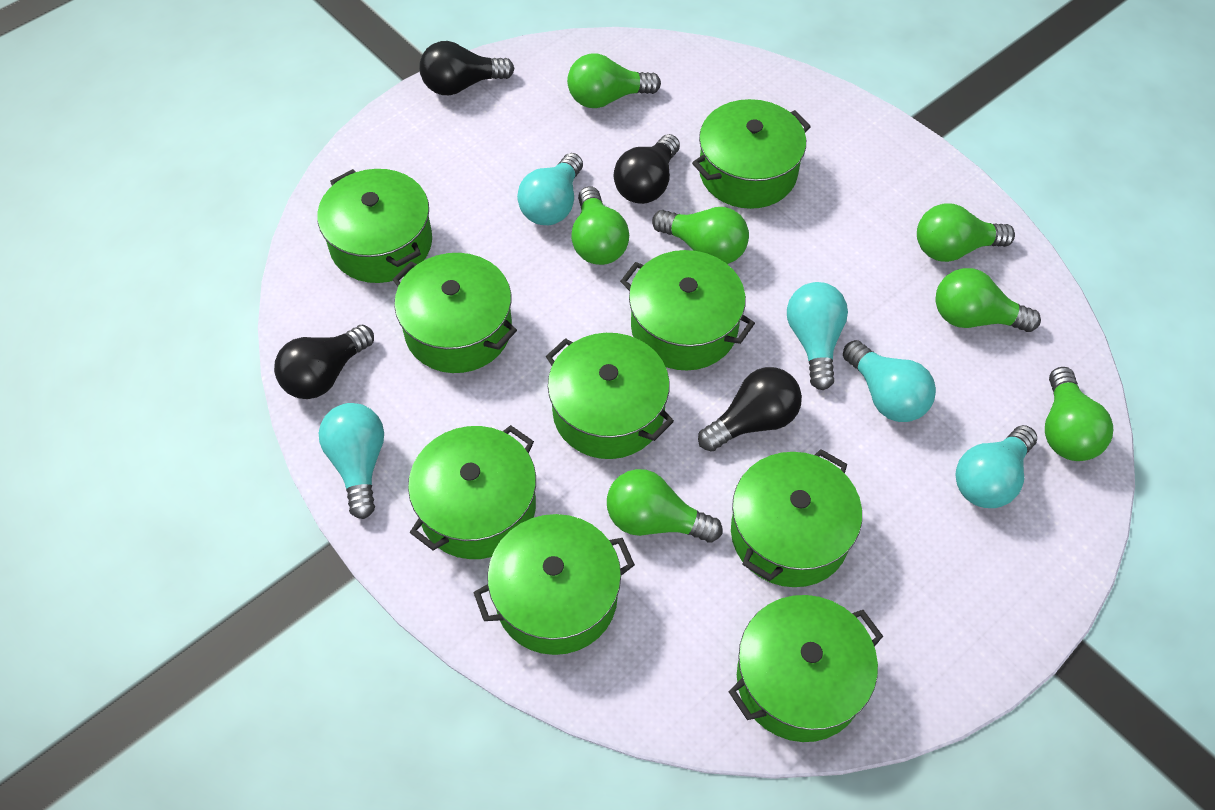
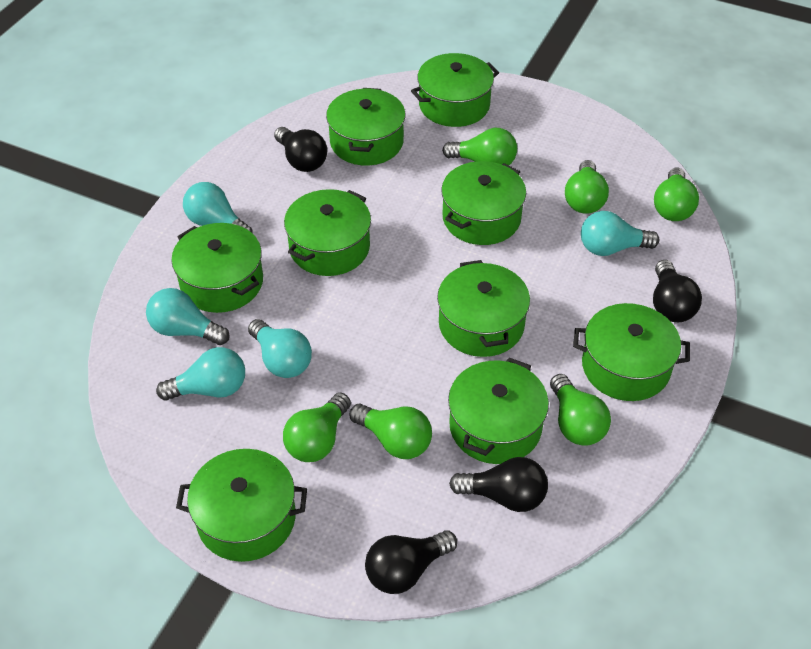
green light bulb: [567,54,661,108] [571,186,629,265] [607,469,722,543] [652,207,749,264] [917,203,1015,262] [935,268,1041,332] [1045,367,1113,461] = 7 -> [283,393,351,462] [350,404,432,459] [442,128,517,165] [550,374,611,446] [565,160,609,214] [654,167,699,221] = 6

